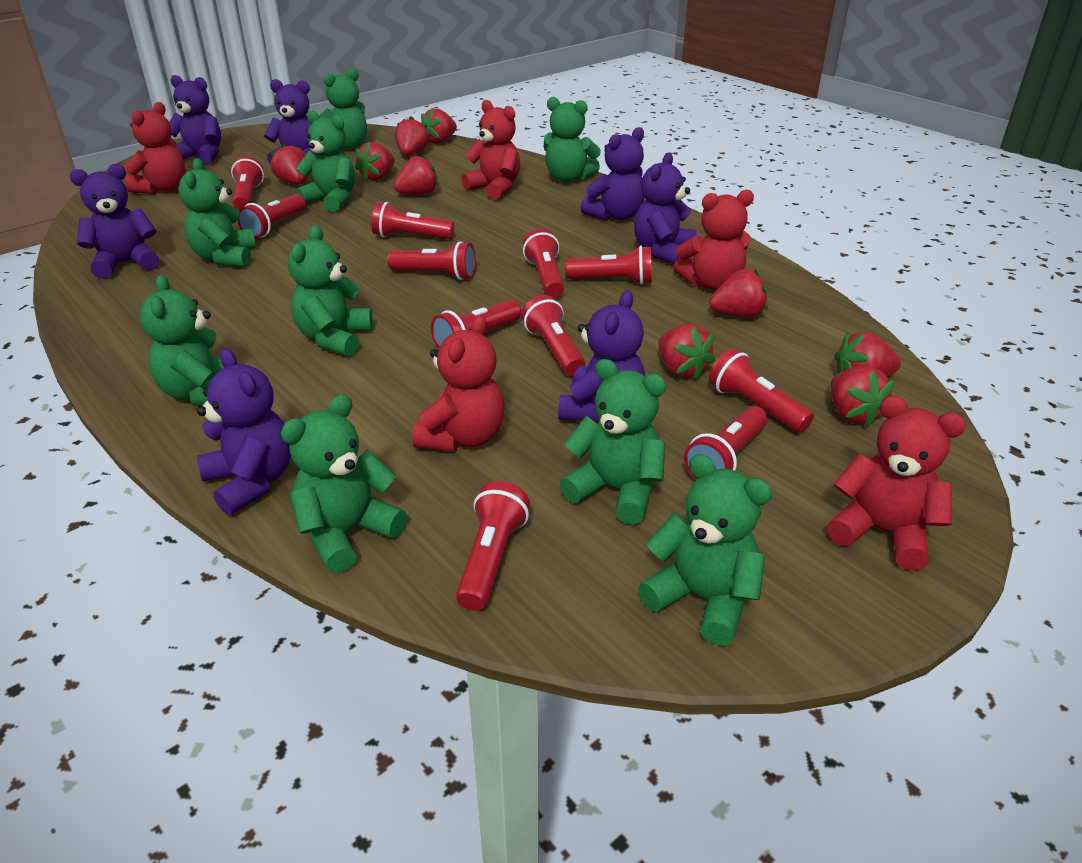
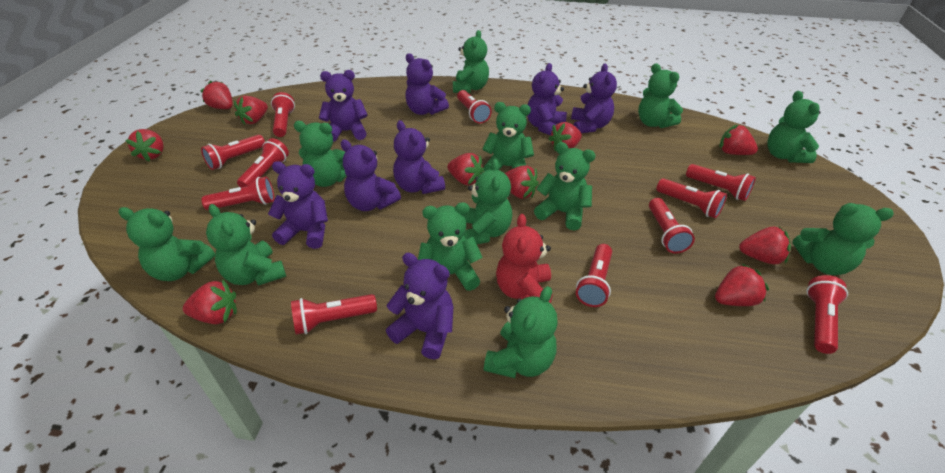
green teddy bear: [140,275,224,406] [178,158,256,267] [281,394,407,573] [288,225,373,356] [295,110,355,212] [320,68,367,149] [544,97,601,182] [560,359,666,525] [638,454,772,646] = 9 -> [118,207,215,281] [206,204,286,286] [294,121,346,187] [418,202,483,291] [453,30,489,93] [464,159,512,244] [482,102,534,172] [484,286,558,378] [534,142,596,231] [638,63,683,128] [767,91,821,163] [792,203,894,275] = 12
purple teddy bear: [70,164,159,279] [169,75,221,165] [197,348,291,515] [264,79,317,165] [558,290,645,422] [581,127,644,221] [634,152,697,264] = 7 -> [268,161,328,249] [319,70,368,142] [341,140,401,211] [386,253,454,359] [393,120,445,194] [405,53,449,115] [527,63,567,136] [571,63,617,133] = 8
red strawberry: [270,143,306,184] [355,142,395,181] [394,154,439,195] [395,116,430,156] [421,108,457,144] [659,324,715,380] [709,269,768,317] [831,367,894,427] [834,331,901,377] = 9 -> [126,129,164,161] [183,280,237,324] [201,80,233,109] [234,96,268,125] [447,153,484,185] [505,165,539,199] [548,122,582,151] [715,263,769,306] [719,125,758,155] [739,227,791,264] = 10
red teddy bear: [124,102,186,194] [412,315,504,452] [461,100,520,200] [673,190,754,291] [827,396,966,571] = 5 -> [496,214,553,304] = 1

